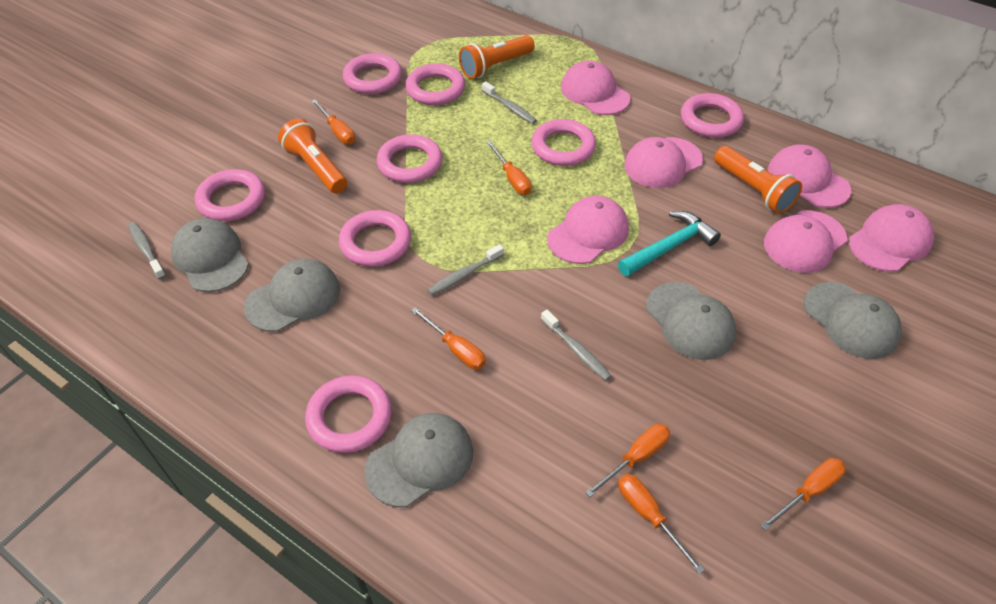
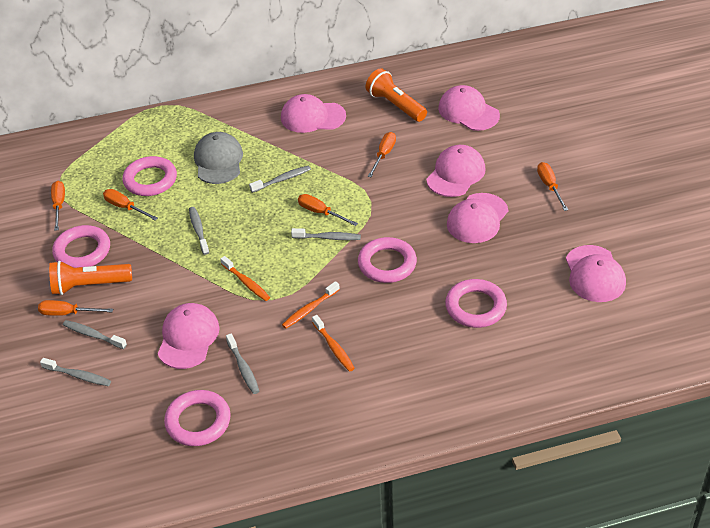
grey cap: [171,218,249,292] [244,259,340,332] [364,413,473,507] [646,282,736,360] [804,282,902,359] = 5 -> [194,132,243,184] = 1
grey toothbrush: [128,222,166,279] [427,244,504,296] [482,81,537,124] [541,310,612,381] = 4 -> [40,358,111,386] [63,320,127,349] [189,207,209,255] [226,334,259,394] [249,166,311,193] [291,228,361,240] = 6
orange flashlight: [278,118,347,194] [459,35,535,79] [714,146,802,214] = 3 -> [49,261,132,295] [365,68,427,122] = 2
orange toothbrush: none = 0 -> [220,256,270,301] [282,281,340,329] [312,315,355,372] = 3
pink ring: [195,169,265,221] [305,375,392,453] [339,210,411,267] [343,53,402,94] [377,134,443,183] [405,63,465,105] [531,119,596,166] [681,93,744,138] = 8 -> [52,225,110,268] [122,156,177,196] [164,390,231,446] [358,237,417,283] [445,279,507,328] = 5
turquoise hammer: [618,211,721,277] = 1 -> none = 0

